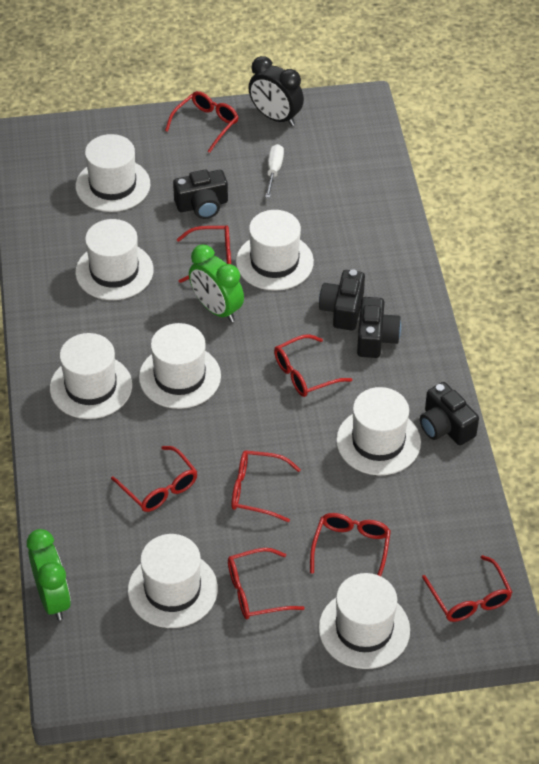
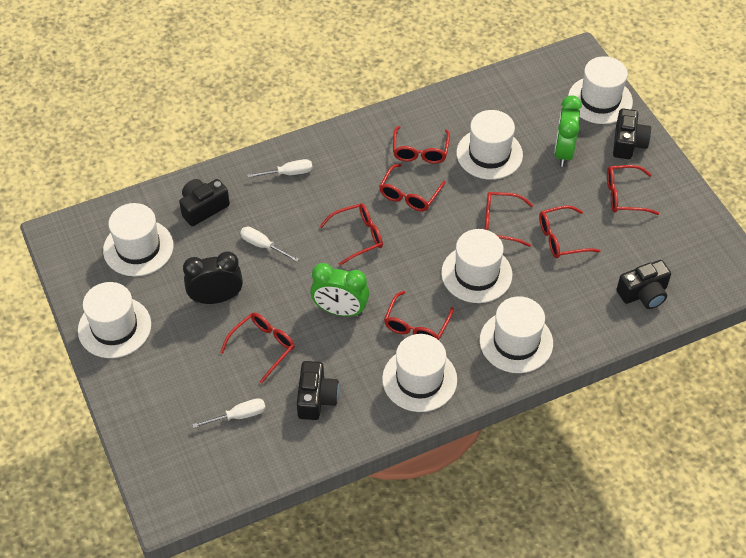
white hat: [50,333,132,419] [75,134,150,212] [75,219,154,300] [128,534,218,628] [139,323,221,409] [236,210,314,291] [319,573,410,669] [336,387,421,475] = 8 -> [78,282,151,358] [103,203,173,276] [382,334,457,412] [441,229,512,303] [456,110,523,180] [480,296,553,373] [568,56,633,124] = 7
white screwdriver: [265,144,284,198] = 1 -> [192,398,266,428] [240,226,299,262] [247,159,313,178] = 3

